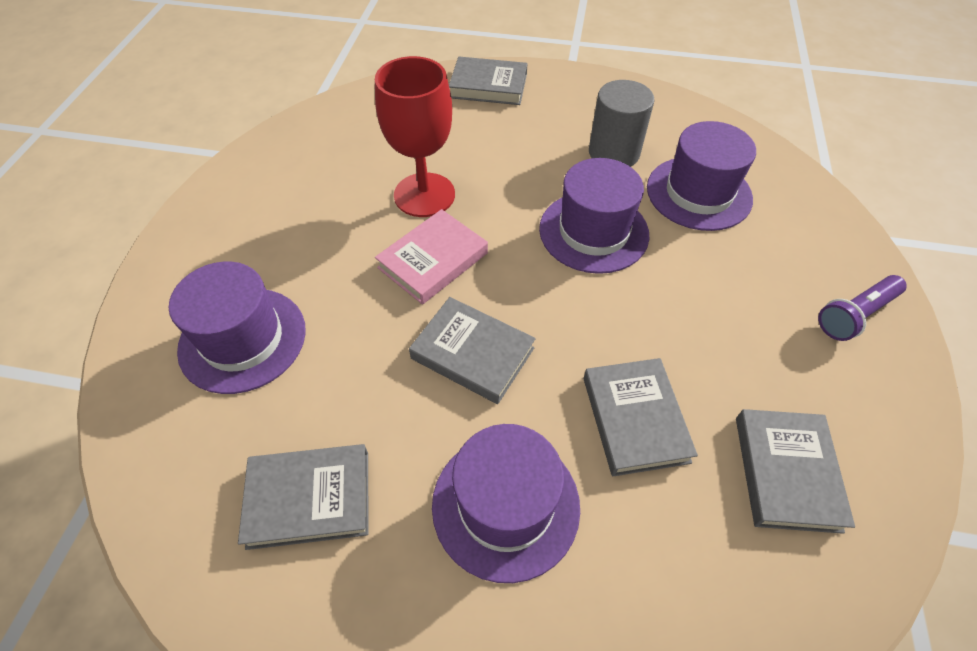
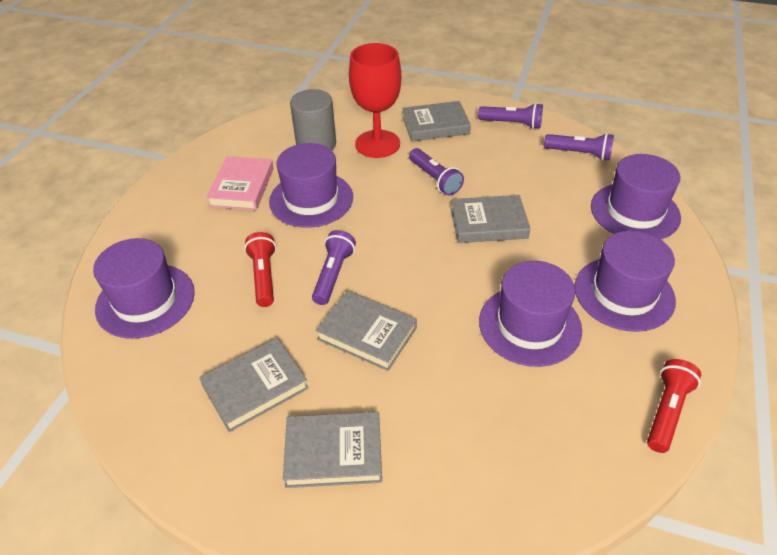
purple flashlight: [818,275,906,341] = 1 -> [312,230,356,305] [409,148,464,195] [478,103,543,129] [544,133,614,161] = 4
purple hat: [169,262,306,394] [432,424,580,583] [539,158,649,274] [647,121,756,231] = 4 -> [93,238,195,339] [269,143,353,228] [479,261,582,367] [575,230,676,332] [591,154,681,240] = 5
red flashlight: none = 0 -> [244,232,276,307] [647,359,701,453] = 2

